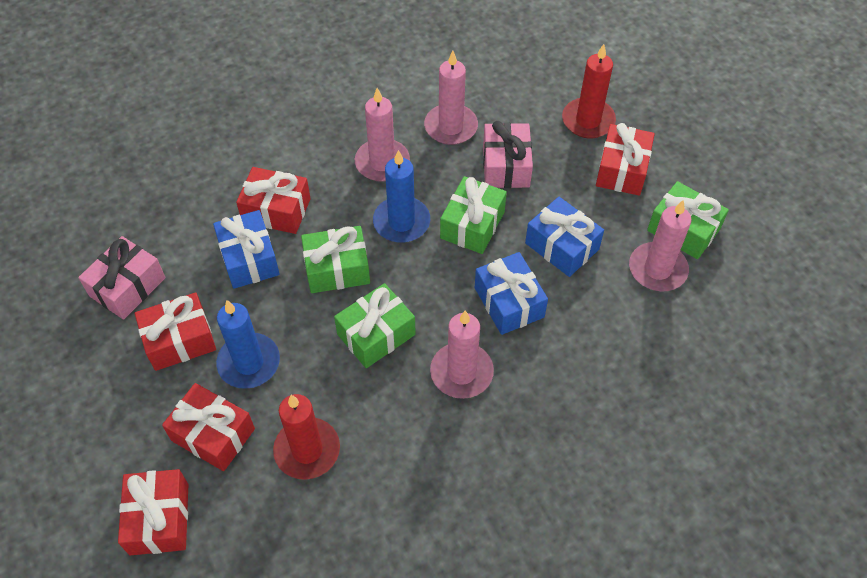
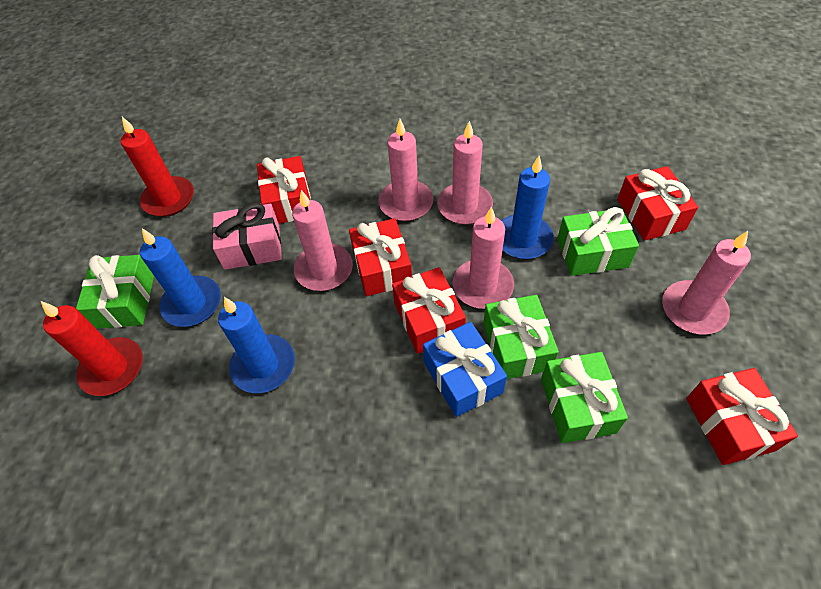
blue candle: [216,300,280,389] [373,150,430,243] = 2 -> [140,228,221,327] [218,297,295,393] [502,156,554,259] = 3
blue gift: [213,210,280,289] [475,252,548,335] [525,197,604,277] = 3 -> [423,322,507,417] = 1
pink candle: [355,88,410,182] [424,51,478,145] [430,310,494,399] [629,200,692,291] = 4 -> [292,190,353,291] [378,119,433,221] [437,121,493,225] [452,206,514,309] [662,231,751,334] = 5
pink gift: [78,236,166,320] [483,121,533,188] = 2 -> [212,202,282,270] = 1

